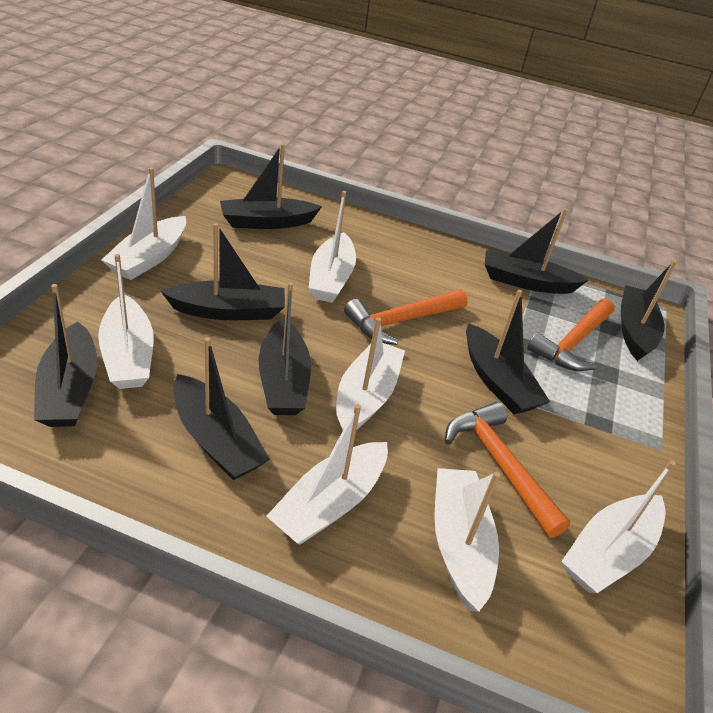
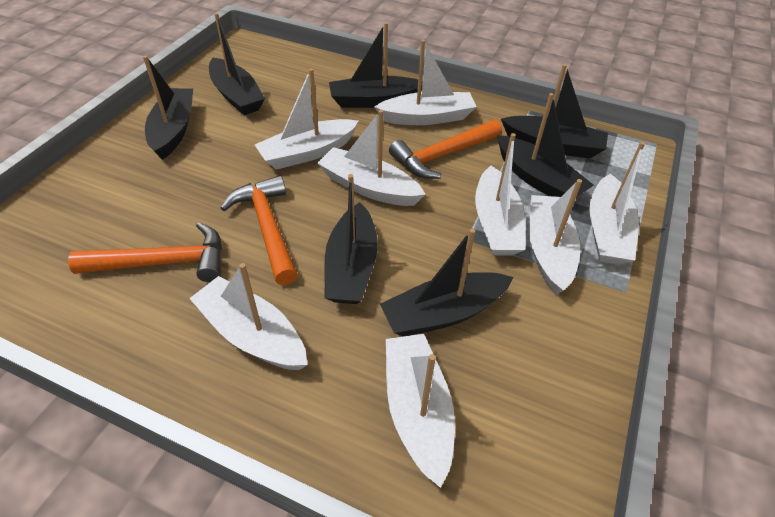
black boat: [34,284,97,427] [161,223,285,320] [173,337,270,480] [220,143,322,229] [259,282,311,415] [466,290,550,415] [485,208,588,294] [621,260,677,361] = 8 -> [143,56,193,160] [209,13,265,115] [324,174,378,304] [329,22,423,108] [380,229,513,337] [497,93,594,197] [501,64,608,159] = 7
white boat: [98,254,154,389] [101,167,186,280] [266,404,388,545] [309,191,356,303] [336,317,405,430] [434,468,500,612] [561,460,676,593] = 7 -> [189,263,307,370] [255,68,359,170] [317,110,426,206] [375,40,476,125] [386,334,455,488] [475,133,525,256] [529,179,582,295] [589,142,645,265] = 8

